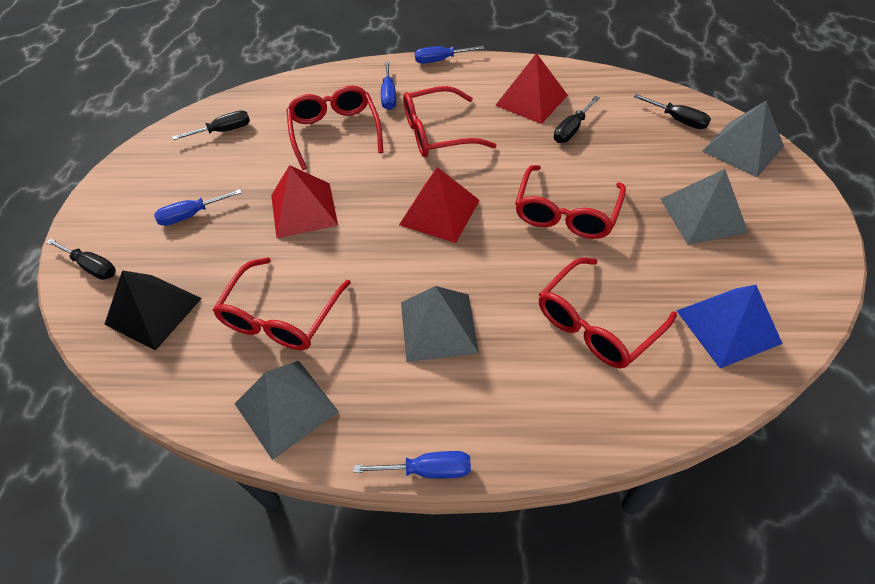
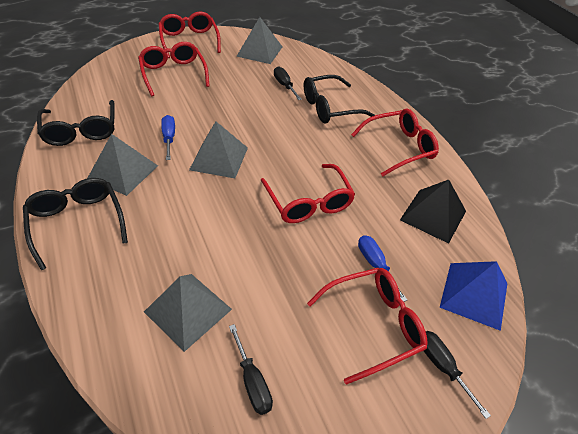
black glasses: none = 0 -> [23,178,128,270] [37,100,115,146] [304,75,375,124] = 3
black screwdriver: [46,238,116,280] [172,110,250,140] [554,96,600,143] [634,94,711,129] = 4 -> [229,324,273,415] [274,66,302,100] [424,331,491,419] = 3
blue screwdriver: [154,189,242,226] [353,451,471,478] [381,61,396,110] [415,46,484,64] = 4 -> [161,115,175,160] [358,235,407,302] = 2
red pyramid: [271,165,338,238] [399,167,480,243] [495,53,568,124] = 3 -> none = 0

